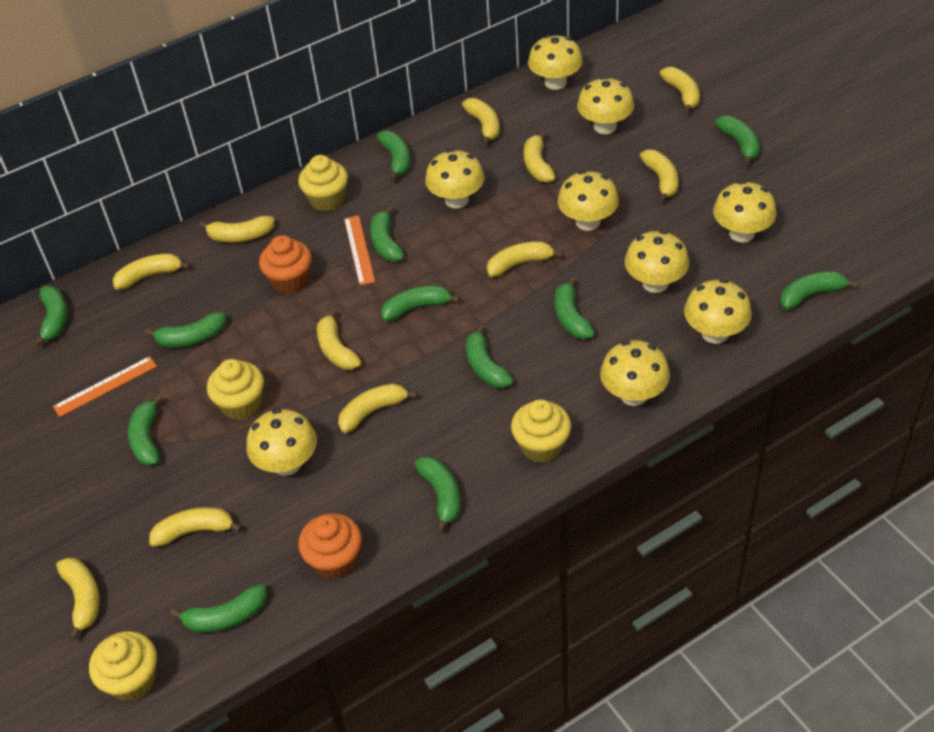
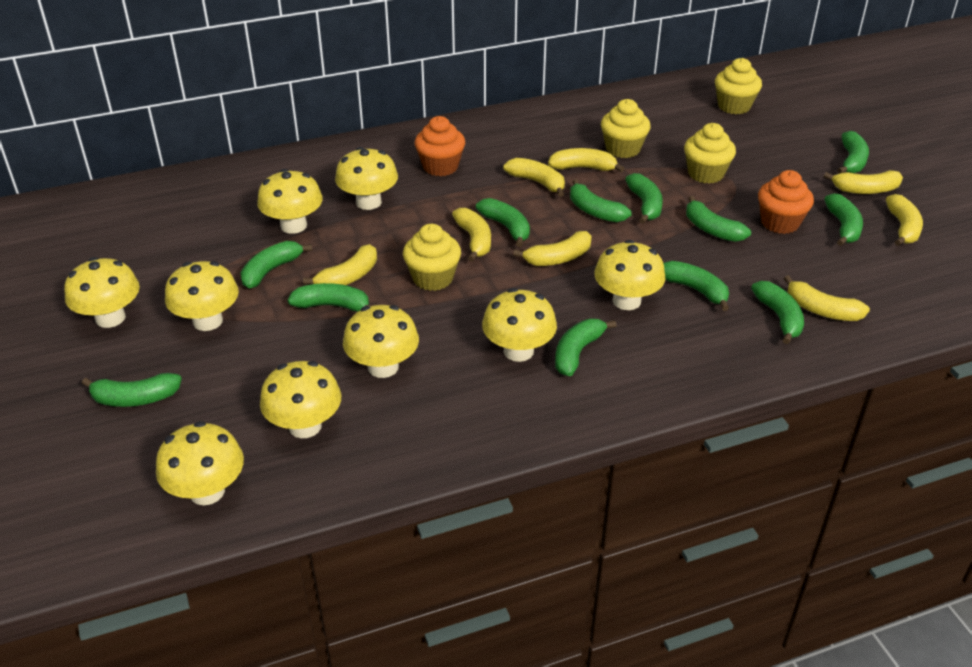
orange ruler: [53,356,157,417] [344,215,375,285] = 2 -> none = 0
yellow banana: [56,557,100,640] [113,254,190,290] [149,507,242,547] [200,215,275,242] [317,309,361,370] [338,383,417,433] [462,98,500,145] [487,241,563,277] [524,131,556,183] [640,150,679,202] [660,67,700,113] = 11 -> [303,244,377,285] [452,208,491,262] [503,158,565,197] [513,231,592,266] [548,148,625,172] [784,275,870,321] [824,170,903,194] [886,194,923,246] = 8

